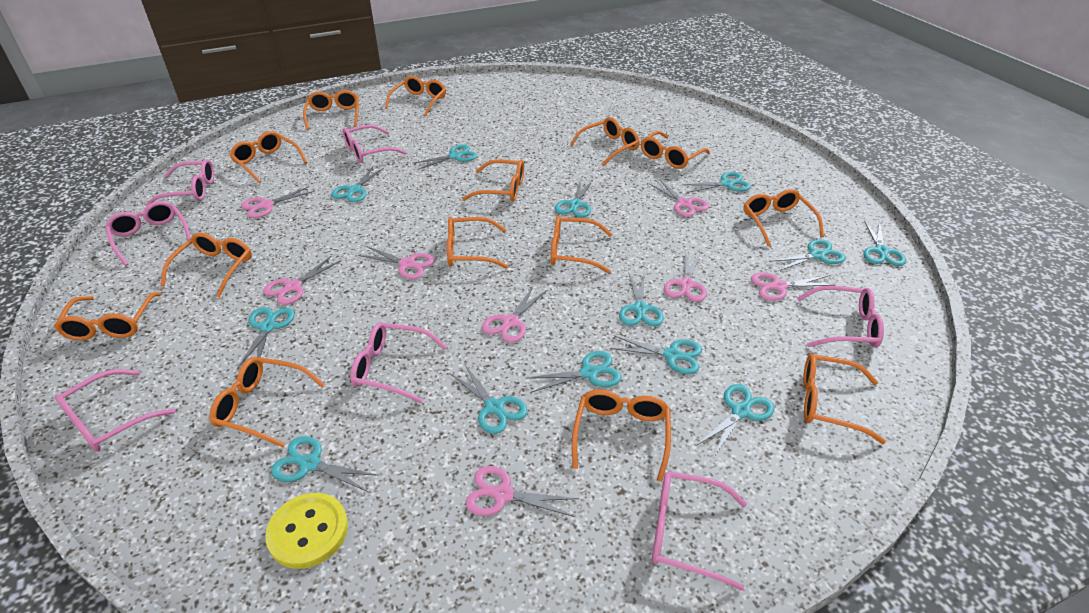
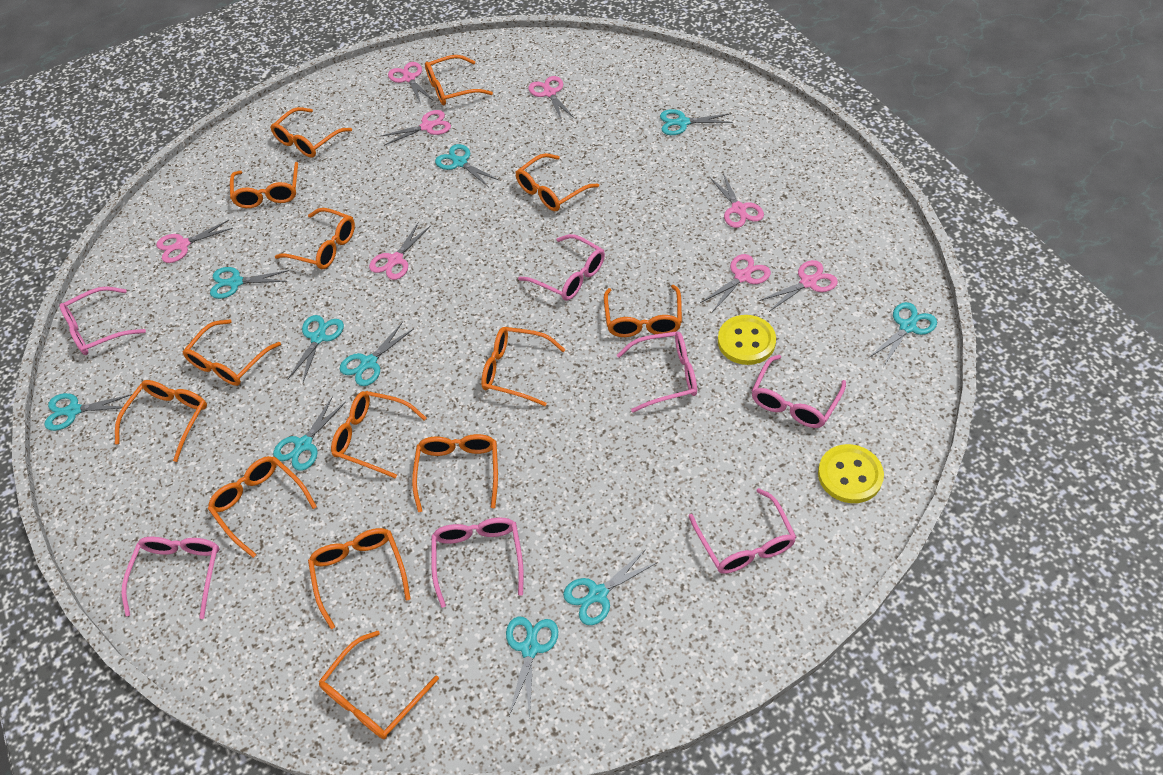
turquoise scissors: [237,307,295,369] [271,436,379,492] [331,167,384,202] [412,144,477,170] [449,364,528,434] [526,351,622,393] [555,180,593,217] [610,336,702,374] [619,273,664,326] [682,172,751,193] [696,384,775,457] [769,239,846,271] [863,220,906,266] = 13 -> [44,393,132,431] [210,267,289,299] [273,396,346,471] [287,315,344,382] [340,322,413,386] [435,144,500,186] [506,616,558,718] [563,549,658,625] [660,109,733,135] [870,302,937,366] = 10
yellow button: [265,493,348,569] = 1 -> [718,315,776,365] [818,444,884,503] = 2

